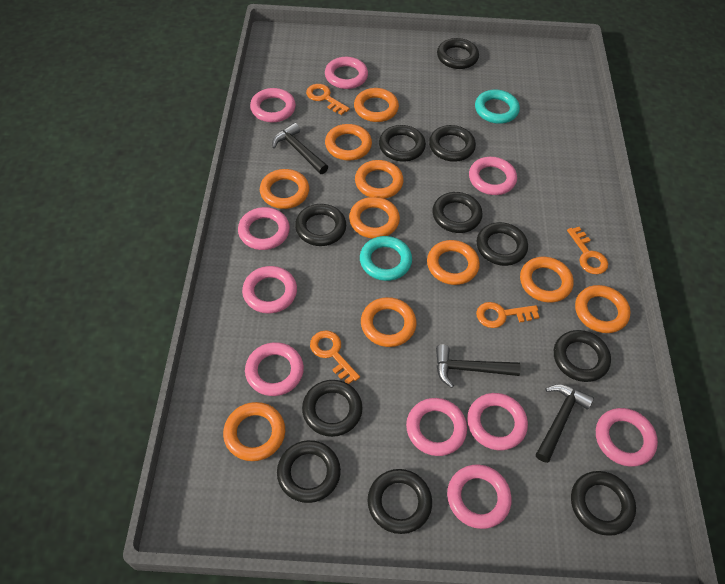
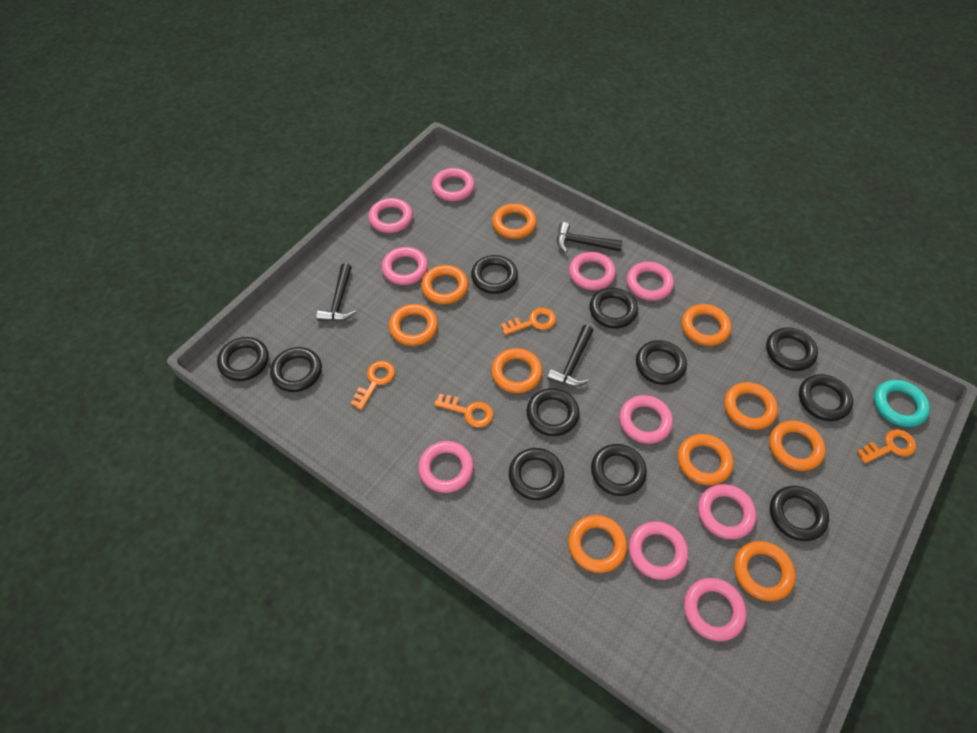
turquoise ring: [360,236,412,281] [475,90,520,124] = 2 -> [874,380,930,427] = 1

